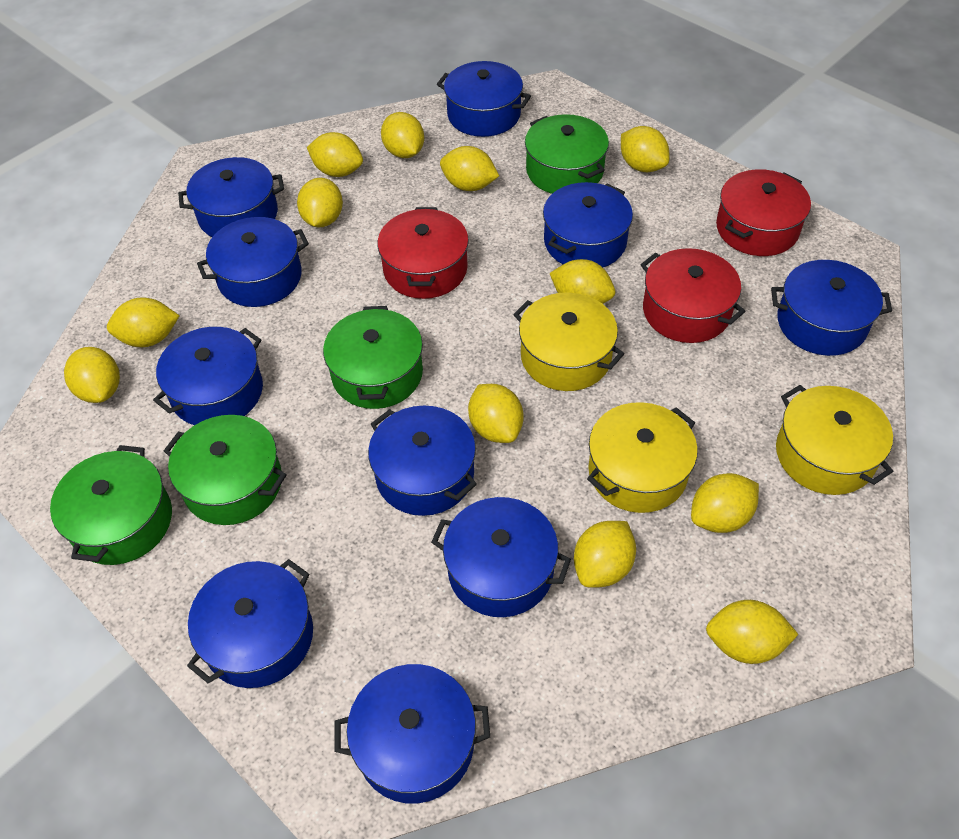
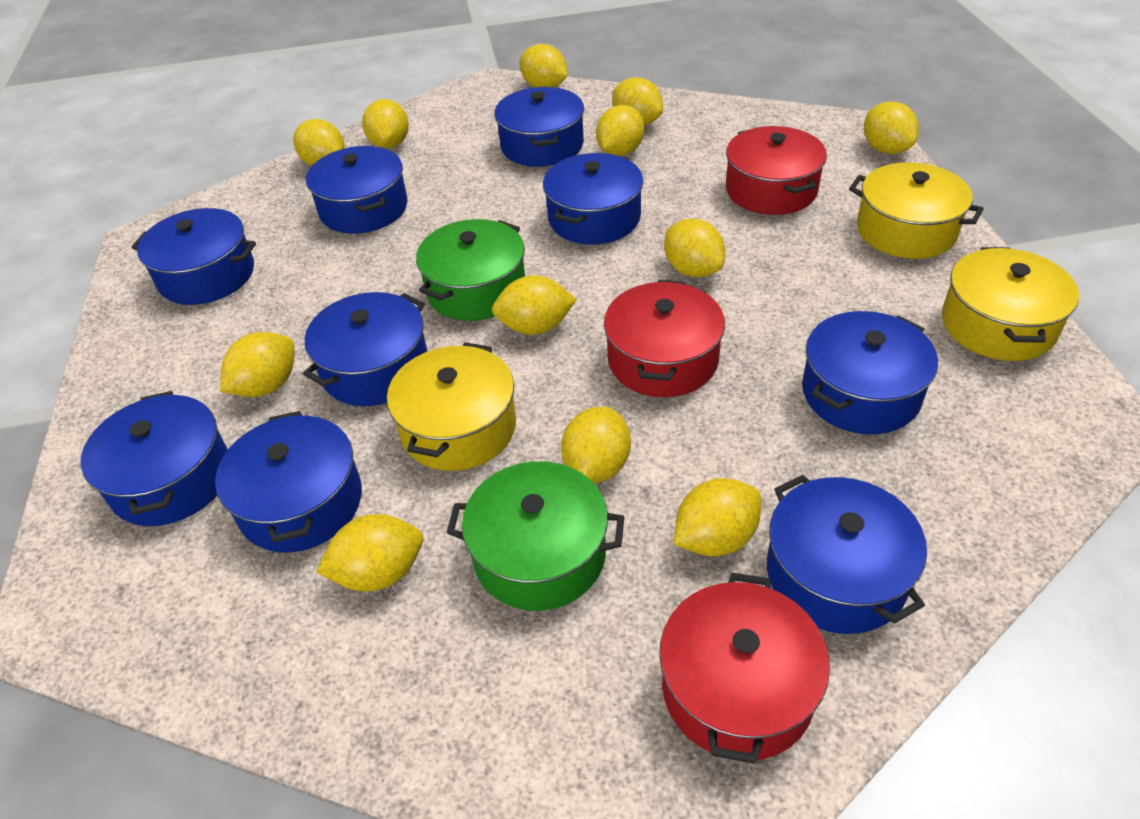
blue pot: [153,327,263,425] [178,157,284,237] [187,559,313,688] [197,217,309,307] [334,664,490,804] [368,406,477,516] [431,497,571,617] [437,61,531,137] [543,182,633,267] [771,260,892,356] = 10 -> [81,391,228,526] [131,208,256,305] [215,411,362,552] [303,292,428,406] [306,146,408,234] [494,87,584,167] [543,153,643,245] [767,475,927,634] [802,311,938,434] = 9
green pot: [50,445,172,565] [164,415,287,525] [323,306,423,409] [525,114,609,194] = 4 -> [416,219,525,321] [447,461,624,611] = 2

